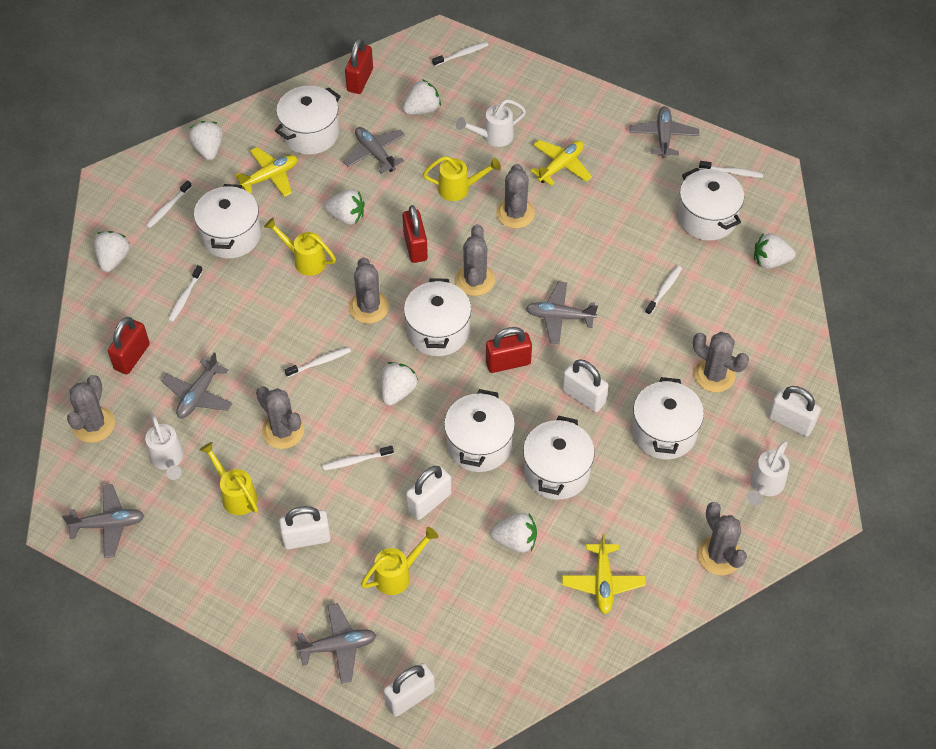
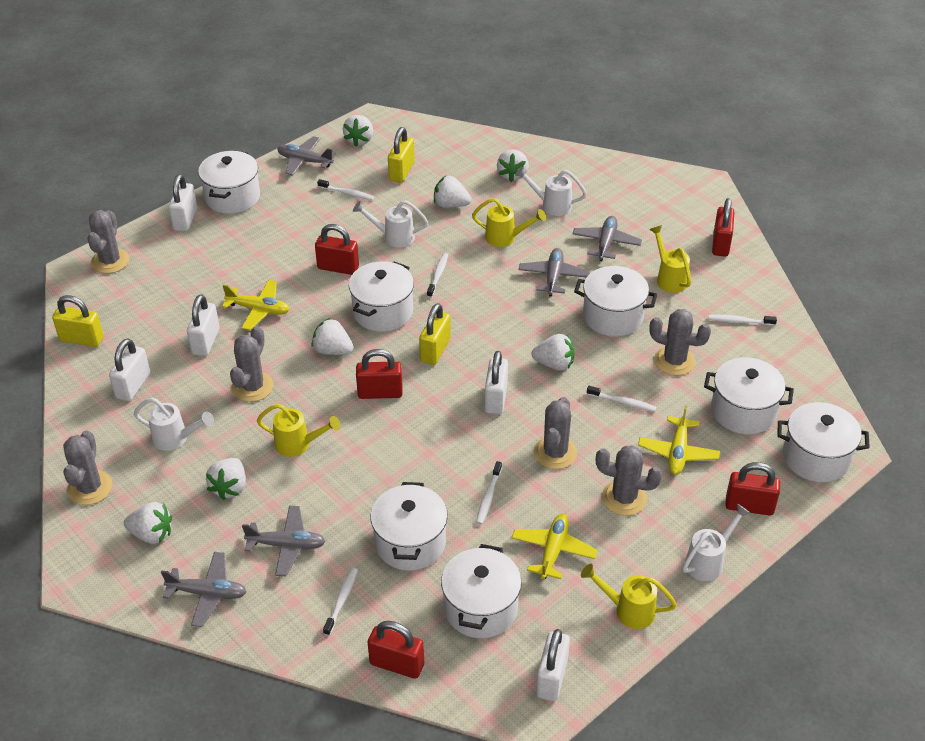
grey cactus: [67,375,115,443] [256,386,304,449] [349,257,389,324] [455,224,495,296] [496,164,535,229] [693,332,749,392] [697,502,747,575] = 7 -> [63,431,113,505] [88,210,130,273] [230,326,274,402] [533,397,577,469] [596,445,662,516] [649,309,711,375] = 6
grey plane: [62,484,145,558] [162,352,233,418] [295,603,376,684] [343,127,405,174] [526,282,598,344] [630,106,699,158] = 6 -> [161,552,247,627] [242,506,325,576] [277,136,336,175] [519,248,590,297] [572,216,642,261] = 5
red padlock: [108,317,150,375] [345,38,373,94] [402,205,428,263] [486,327,532,373] = 4 -> [315,224,359,275] [356,349,403,399] [368,621,424,679] [712,198,734,257] [725,462,780,516] = 5
white toothbrush: [146,180,192,229] [168,265,203,322] [285,347,351,377] [322,446,394,470] [432,42,488,67] [645,266,682,315] [699,161,763,178] = 7 -> [317,179,374,200] [323,568,358,636] [427,253,448,298] [476,461,502,524] [587,386,656,412] [708,315,777,326] = 6
white watering can: [145,413,184,480] [456,99,526,147] [747,441,789,505] = 3 -> [134,397,214,451] [353,200,428,248] [515,166,587,216] [682,504,750,581] = 4
yellow padlock: none = 0 -> [52,295,104,347] [388,127,415,183] [419,303,451,365] = 3

